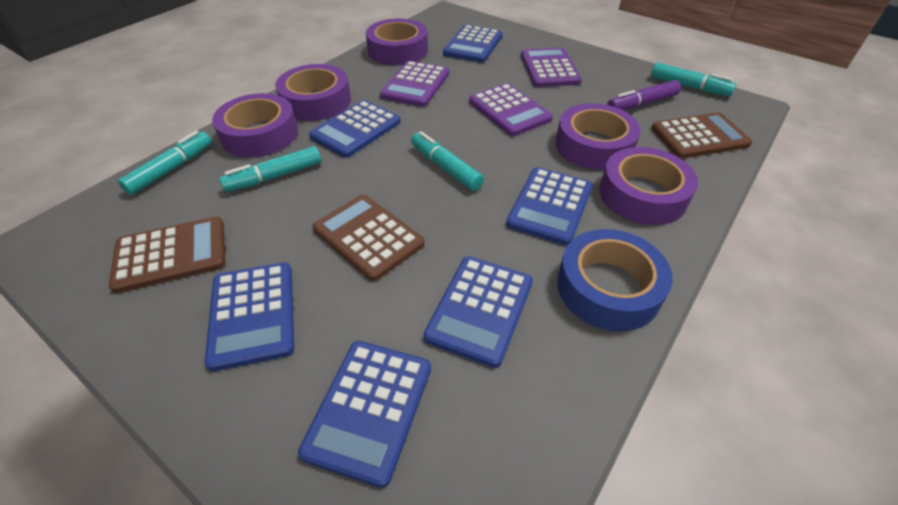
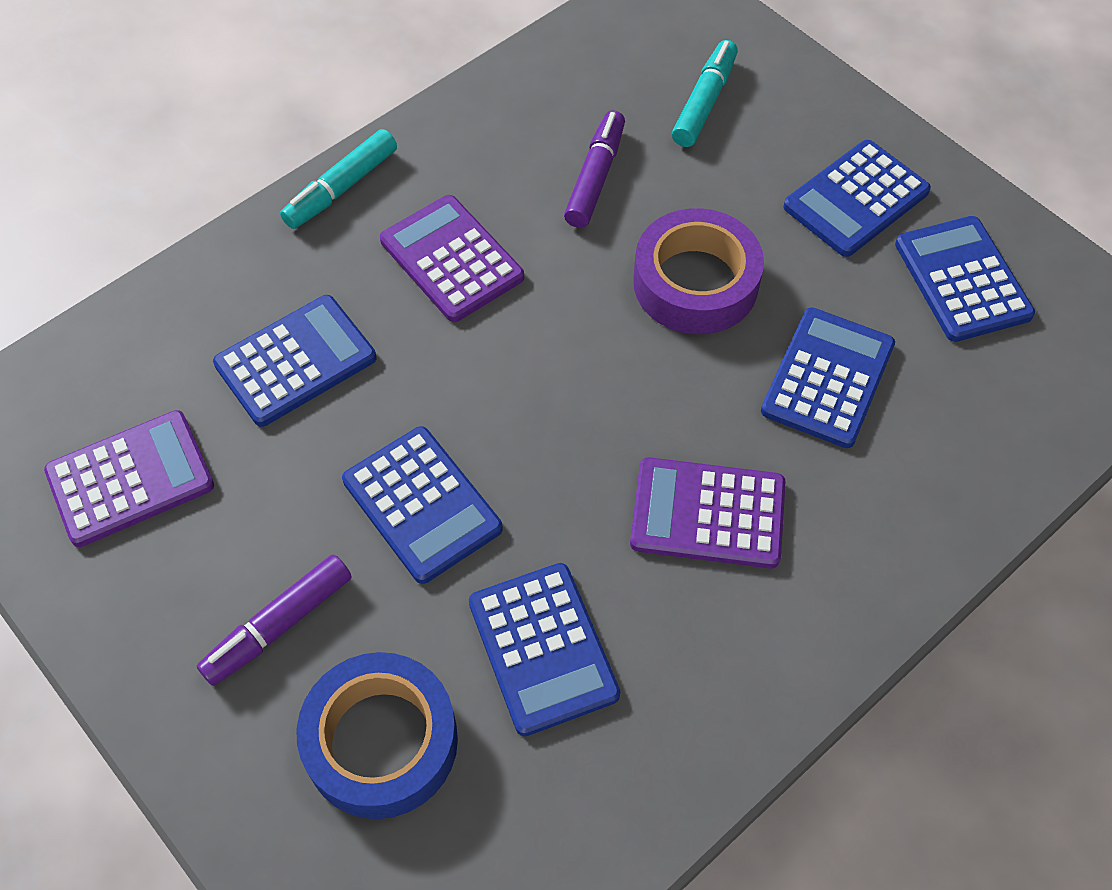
brown calculator: [109,217,225,293] [312,194,424,281] [651,112,752,159] = 3 -> none = 0
purple marker: [607,80,681,111] = 1 -> [197,555,352,686] [564,110,625,228] = 2
purple tape: [212,93,298,158] [275,64,351,121] [366,19,428,65] [555,103,641,170] [599,147,698,225] = 5 -> [633,208,764,334] = 1
turquoise marker: [118,131,212,195] [219,146,321,192] [411,131,484,191] [651,63,737,96] = 4 -> [280,129,397,229] [672,40,738,147] = 2

